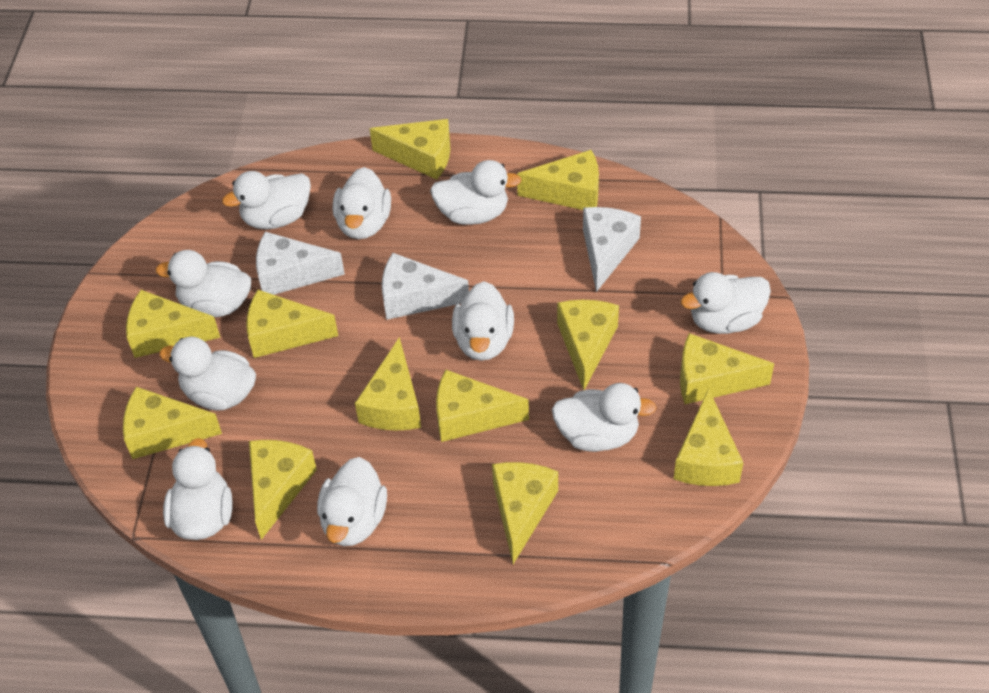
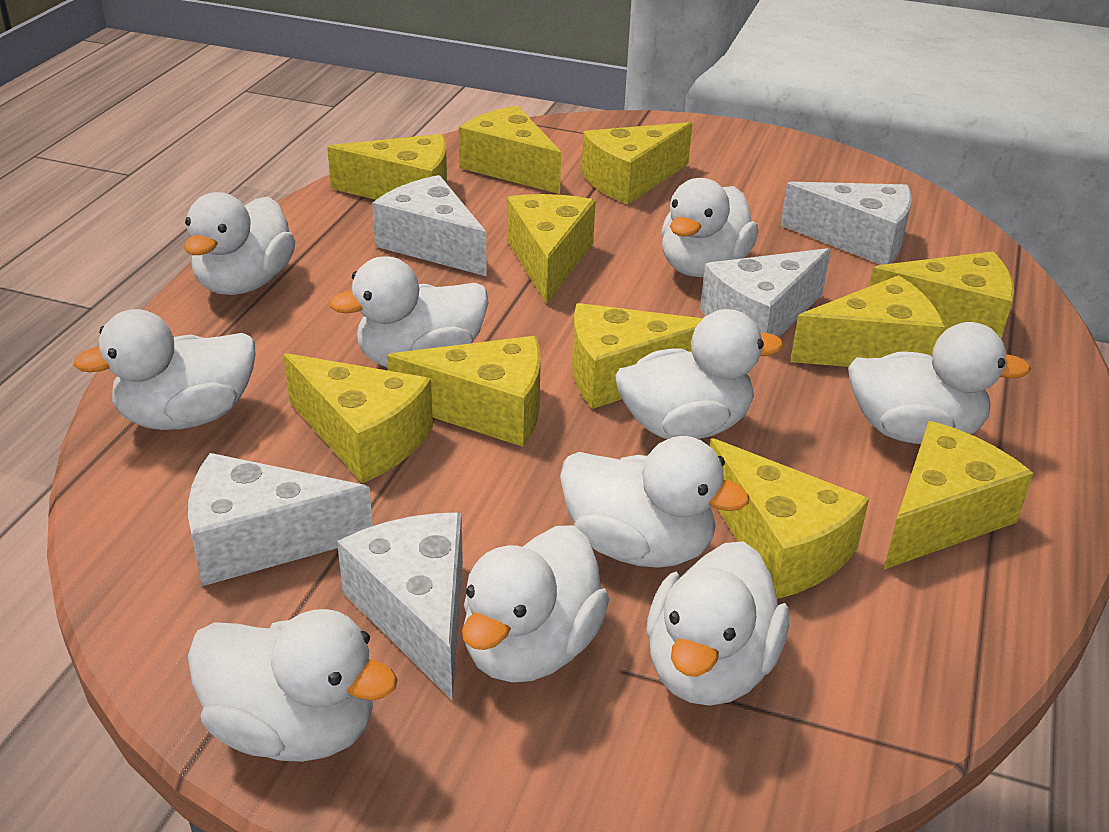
white cheese: [256,232,345,295] [382,253,469,320] [583,207,641,292] = 3 -> [188,453,373,586] [337,513,463,700] [372,175,487,276] [700,248,831,337] [781,182,912,265] = 5
yellow cheese: [123,387,222,459] [126,290,220,358] [246,290,338,358] [249,440,317,540] [355,337,421,430] [370,119,450,180] [436,370,529,442] [492,462,558,564] [517,150,599,210] [557,300,619,390] [674,388,743,486] [680,333,774,404] = 12 -> [284,353,433,483] [327,134,447,200] [387,336,541,447] [459,106,561,194] [507,194,595,304] [572,303,703,409] [582,122,692,204] [710,438,869,599] [790,275,945,367] [869,251,1014,339] [884,421,1033,569] = 11

